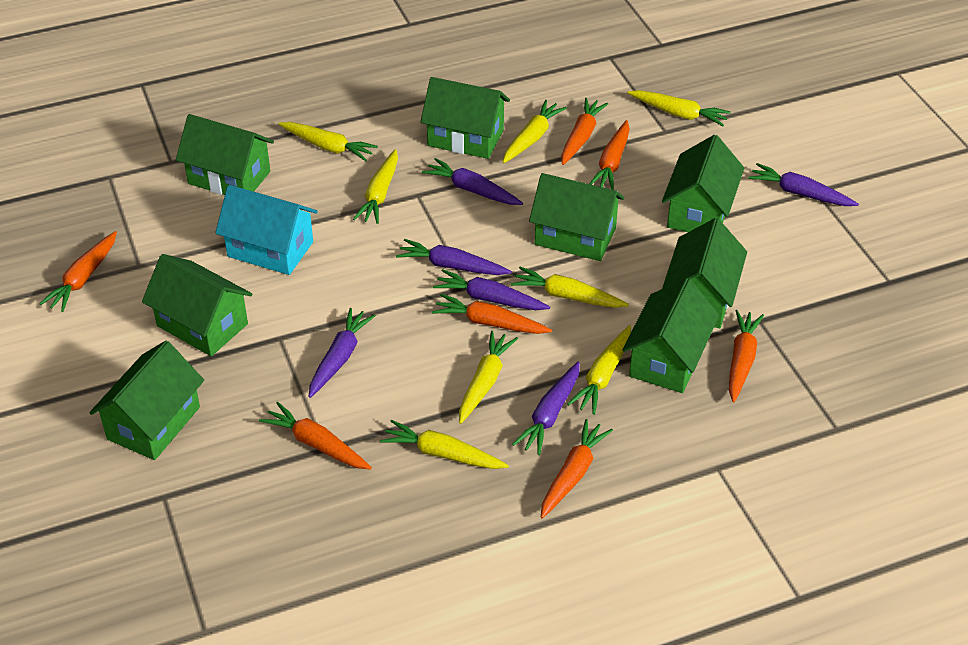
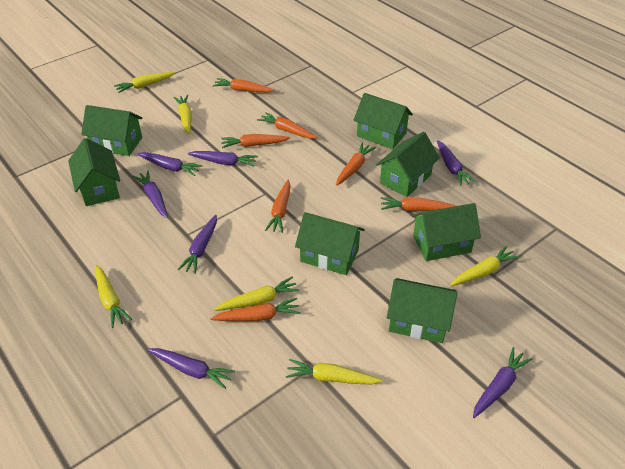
green house: [90,341,204,460] [142,254,252,356] [176,114,274,195] [421,77,510,159] [529,173,624,261] [623,278,719,393] [662,135,744,232] [662,218,747,328] = 8 -> [68,138,120,206] [81,105,143,156] [295,212,365,275] [354,93,413,149] [376,132,440,197] [387,278,457,343] [411,203,481,261] = 7
purple carrot: [309,308,375,398] [396,239,512,275] [422,158,523,205] [433,269,550,310] [512,362,580,455] [748,163,859,206] = 6 -> [132,171,168,218] [137,152,202,176] [147,348,235,389] [178,215,217,274] [188,151,258,167] [437,140,476,186] [473,347,532,418] = 7
turquoise house: [215,185,318,275] = 1 -> none = 0
yellow carrot: [278,122,378,161] [353,149,398,224] [380,420,509,469] [459,331,518,424] [503,100,567,163] [511,267,629,308] [568,325,631,415] [627,90,731,126] = 8 -> [95,265,132,328] [114,72,175,93] [173,95,192,134] [214,277,300,311] [286,359,383,384] [450,246,520,286] = 6

